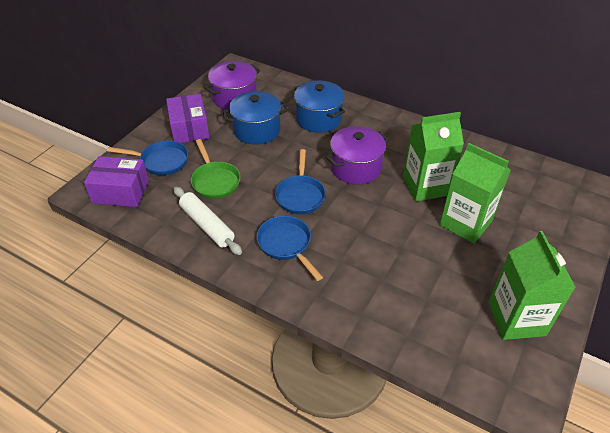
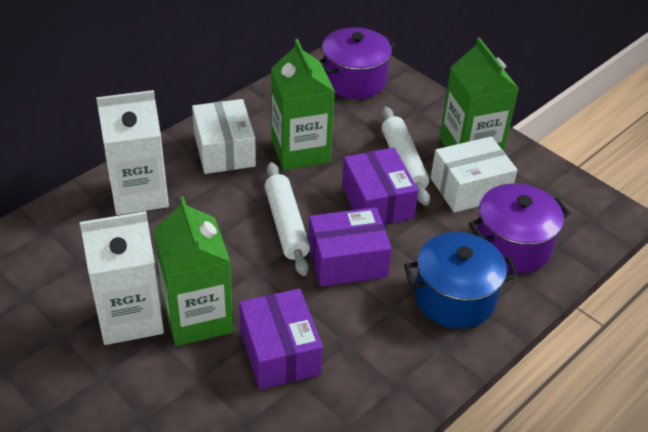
blue pan: [107,141,188,175] [256,216,323,281] [275,149,326,214] = 3 -> none = 0
blue pot: [223,91,288,145] [294,81,345,133] = 2 -> [404,232,518,328] = 1
green pan: [191,139,241,199] = 1 -> none = 0
purple box: [84,156,149,207] [166,94,210,143] = 2 -> [239,288,323,390] [308,207,392,287] [342,148,418,225] = 3
white box: none = 0 -> [192,99,256,174] [431,136,517,213] = 2
white carton: none = 0 -> [80,211,164,345] [96,90,169,215] = 2
white rolling pin: [174,187,242,255] = 1 -> [265,162,310,276] [382,106,430,206] = 2

